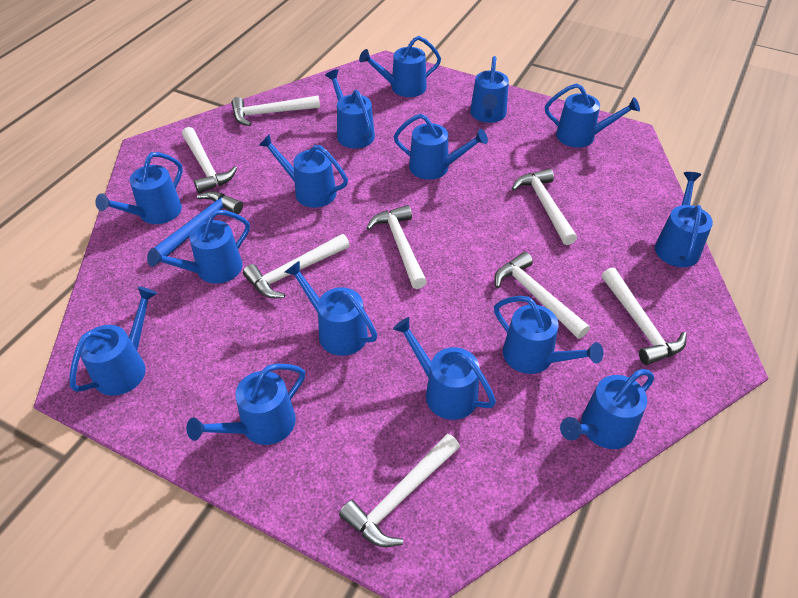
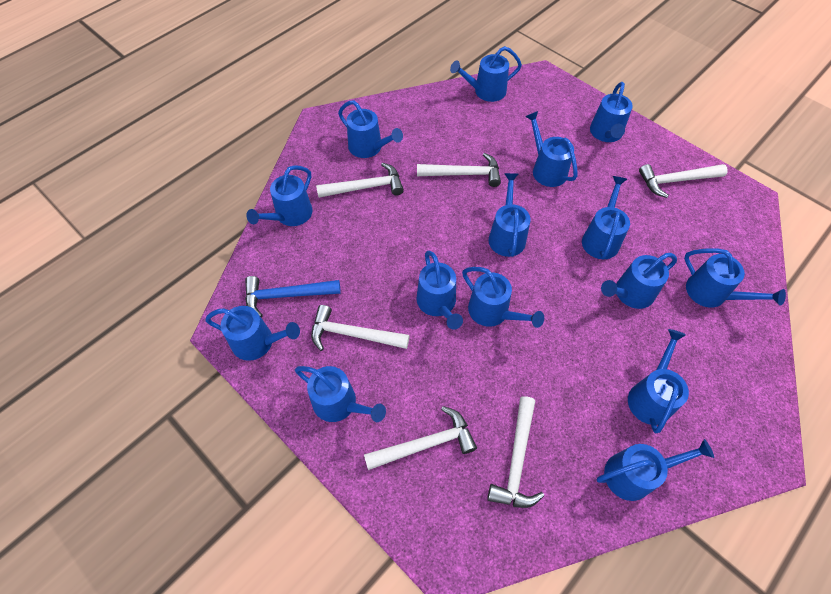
white hammer: [182,127,237,194] [231,96,320,126] [243,234,350,298] [339,434,460,547] [366,205,427,289] [494,252,590,339] [512,169,577,245] [602,268,687,365] = 8 -> [311,305,410,351] [316,163,404,198] [364,406,477,470] [417,153,501,187] [487,396,544,508] [639,164,728,198] = 6

